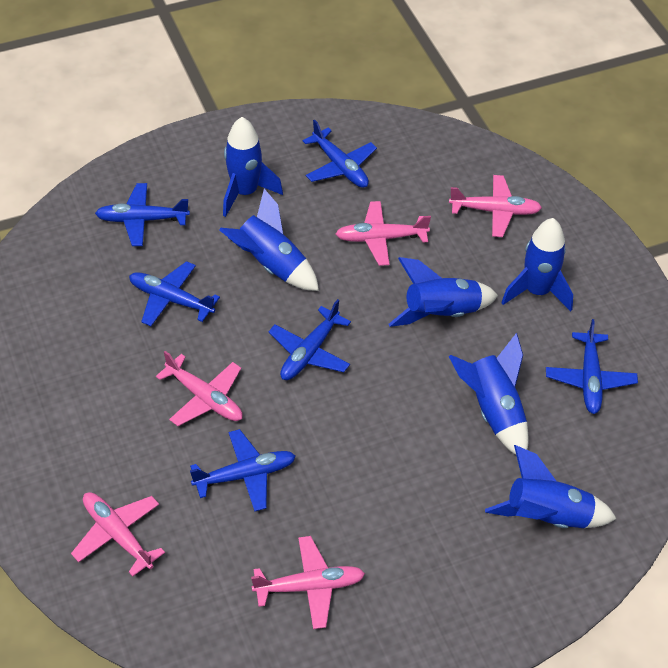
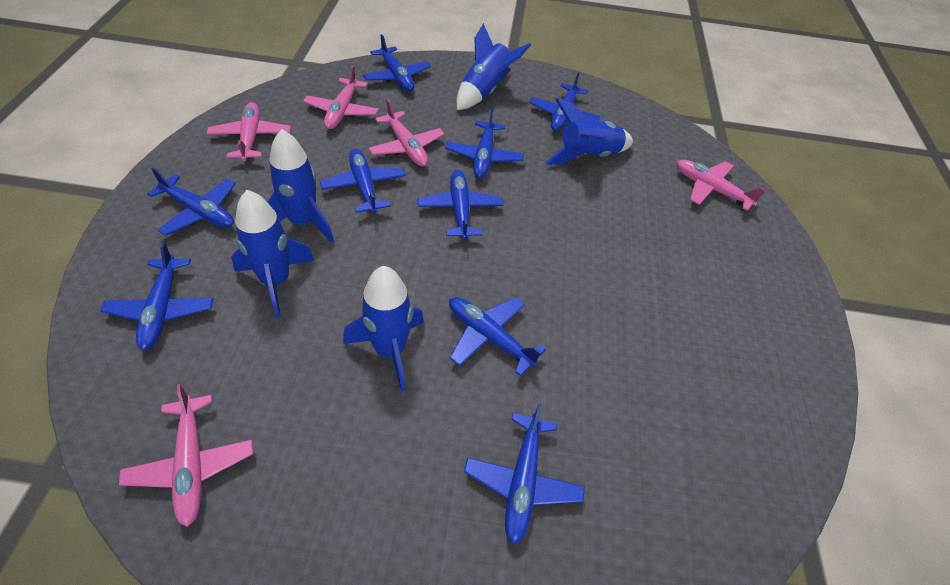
blue plane: [95,183,190,246] [129,261,220,326] [190,429,296,512] [268,299,351,380] [303,120,377,188] [546,319,638,414] = 6 -> [100,242,213,351] [147,168,236,236] [320,149,406,214] [363,34,431,92] [417,170,503,240] [445,108,524,178] [449,297,546,376] [464,403,585,544] [529,72,600,131] = 9
blue rocket: [219,189,319,291] [223,117,283,217] [389,257,498,327] [448,333,529,455] [485,445,617,528] [501,218,573,311] = 6 -> [231,190,315,317] [267,129,334,243] [343,266,424,392] [456,23,531,110] [546,98,633,165] = 5

